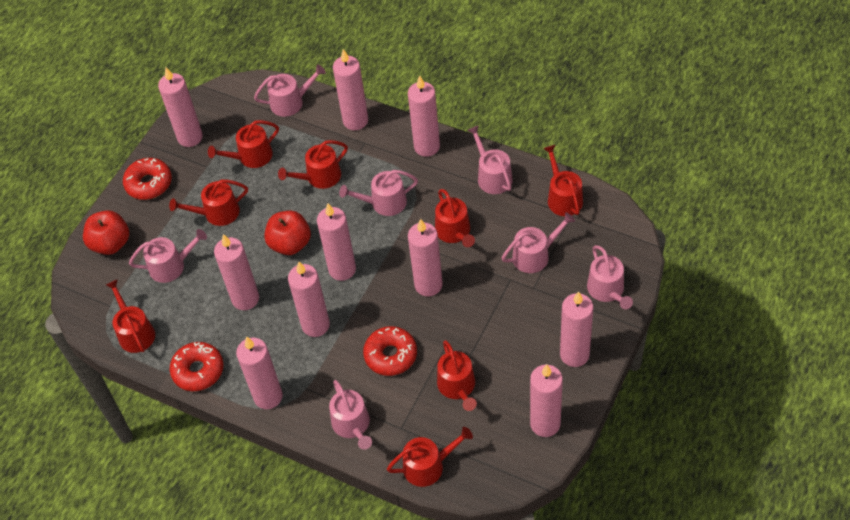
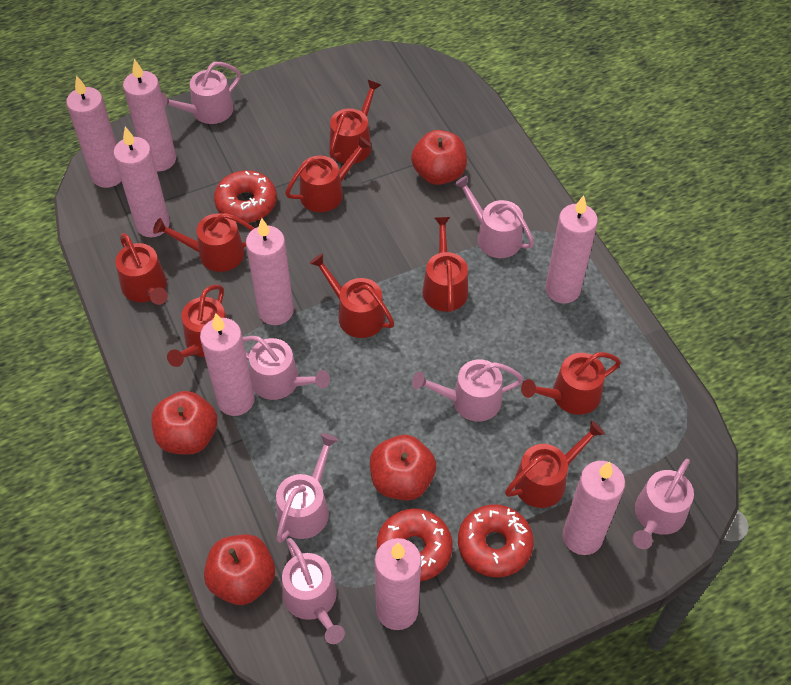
pink candle: [158,67,203,147] [214,234,259,310] [236,337,283,409] [288,262,330,337] [317,204,356,281] [333,49,368,130] [408,75,440,157] [408,219,443,296] [530,365,563,437] [560,291,593,367] = 10 -> [66,75,121,188] [113,127,170,237] [123,59,176,172] [200,313,255,416] [246,218,294,325] [375,538,421,630] [545,195,598,304] [563,461,625,555] = 8
red apple: [83,210,129,255] [264,211,311,255] = 2 -> [151,391,217,455] [204,535,275,605] [370,435,437,500] [411,130,467,185] = 4
red watering can: [106,279,155,353] [169,179,248,226] [208,120,279,168] [278,140,348,189] [387,427,473,487] [435,189,475,247] [437,340,477,411] [543,145,583,216] = 8 -> [115,233,168,305] [153,213,255,272] [167,285,227,367] [285,136,372,212] [309,253,394,338] [329,79,381,164] [422,217,468,312] [505,421,605,508] [521,352,621,415] = 9

